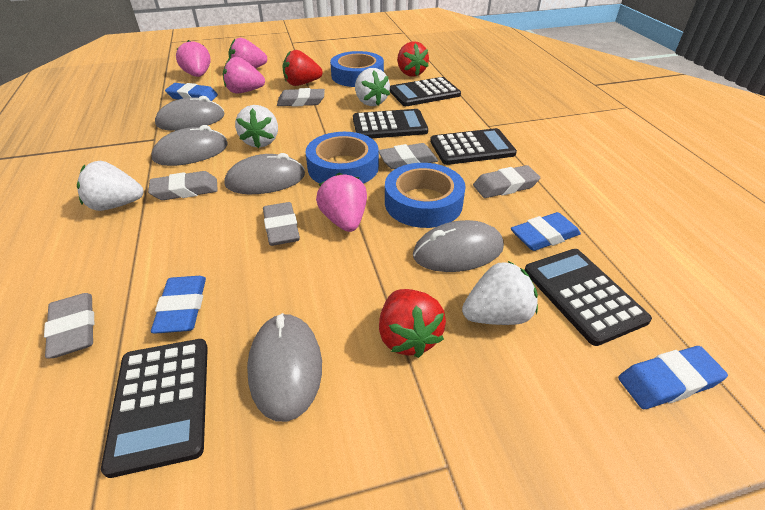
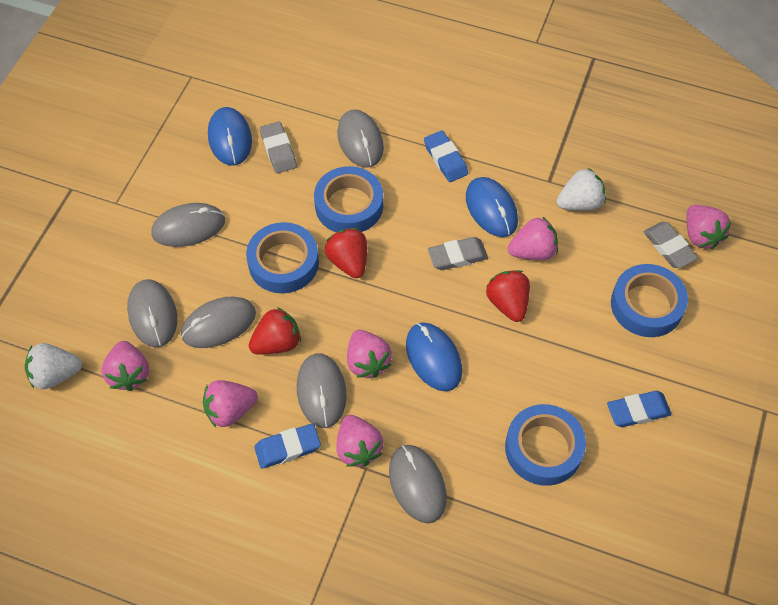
black calculator: [101,339,208,478] [353,109,428,138] [389,77,461,106] [430,128,517,165] [525,249,652,346] = 5 -> none = 0
blue eraser: [151,276,206,333] [165,83,218,101] [511,212,581,251] [618,346,728,409] = 4 -> [254,424,321,469] [424,130,468,182] [607,391,672,427] = 3
blue mouse: none = 0 -> [208,107,252,165] [406,322,462,391] [466,177,518,237] = 3
blue tape: [306,132,379,184] [330,51,384,87] [385,163,466,228] = 3 -> [246,222,319,293] [314,166,383,232] [505,404,586,486] [611,264,688,337] = 4
grey eraser: [44,293,94,359] [148,171,218,200] [263,202,300,246] [277,88,325,107] [379,143,438,169] [473,165,540,198] = 6 -> [260,121,297,173] [428,237,488,270] [643,222,698,268] = 3
grey mouse: [151,125,228,166] [155,96,224,131] [224,153,305,194] [247,313,322,422] [413,220,504,272] = 5 -> [127,279,177,347] [151,203,225,247] [181,297,256,348] [297,353,347,428] [337,110,384,168] [389,445,447,524] = 6
pink strawberry: [176,40,211,77] [223,57,265,93] [228,38,267,69] [316,173,367,232] = 4 -> [101,341,149,391] [203,380,258,427] [336,415,383,467] [347,330,392,378] [508,217,558,260] [686,205,731,249] = 6
white strawberry: [77,161,143,211] [235,105,278,148] [355,68,390,106] [462,261,538,325] = 4 -> [25,343,82,389] [557,168,606,211] = 2

